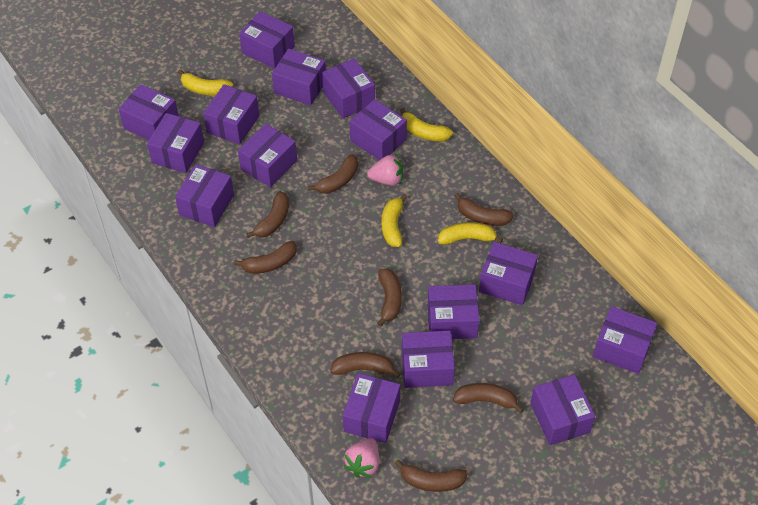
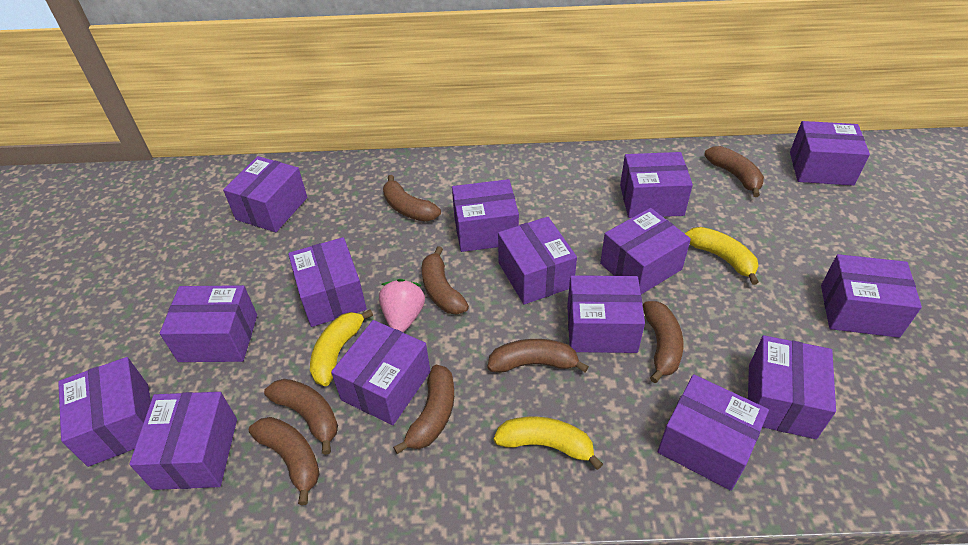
pink strawberry: [344,438,379,478] [367,154,403,186] = 2 -> [379,279,425,332] = 1
yellow banana: [178,69,233,95] [382,194,407,247] [400,108,453,141] [438,222,503,245] = 4 -> [310,309,373,386] [494,417,603,470] [685,227,759,285] = 3

